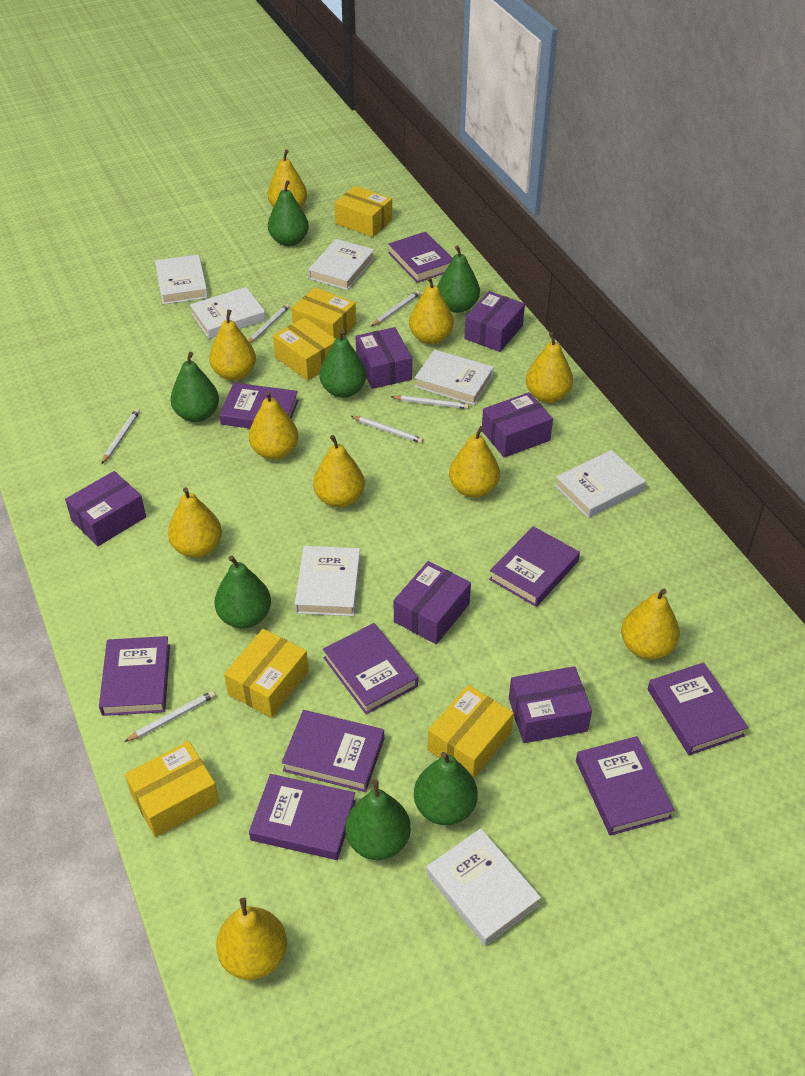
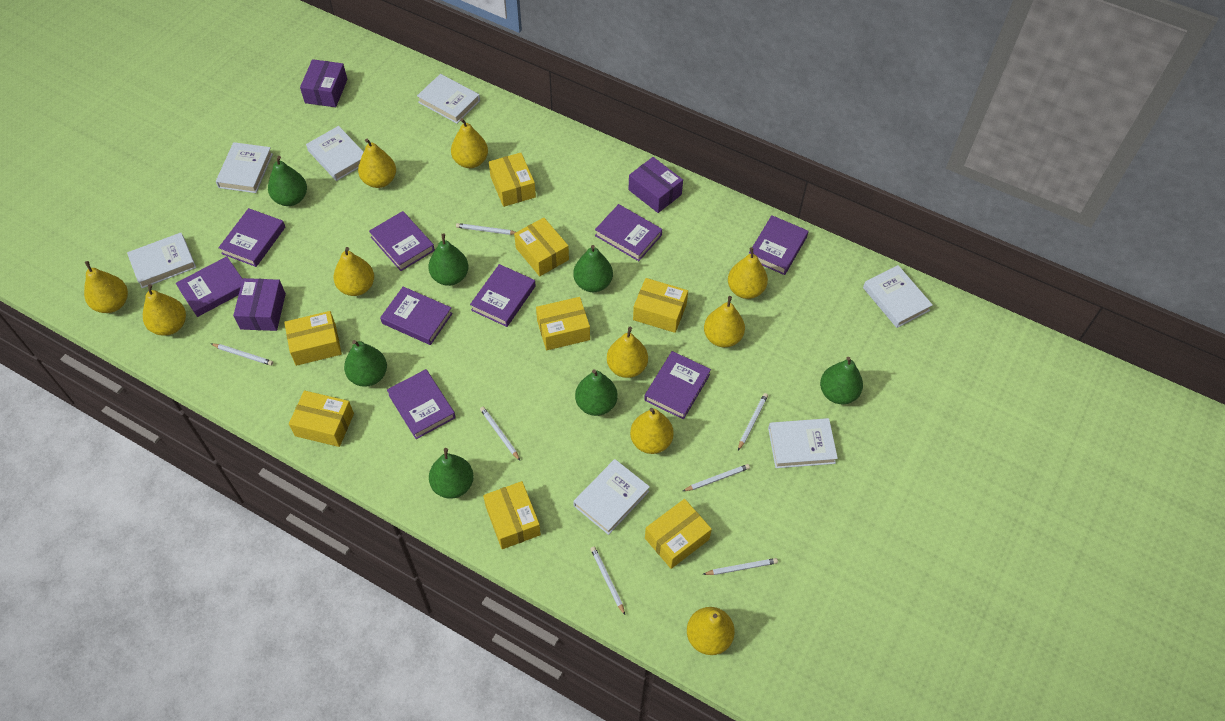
purple box: [65,471,146,546] [356,327,412,389] [394,561,471,644] [464,291,525,352] [482,392,553,458] [509,666,592,743] = 6 -> [233,278,286,331] [300,59,347,107] [628,157,683,213] = 3
white pencil: [101,409,140,464] [124,691,216,742] [248,304,290,343] [351,416,424,443] [371,291,420,327] [390,395,469,409] = 6 -> [211,344,273,366] [456,223,516,235] [480,407,520,460] [590,547,625,615] [683,464,750,491] [703,558,778,575] [738,393,768,450] = 7
yellow box: [125,741,219,837] [224,629,309,718] [273,318,335,381] [291,287,356,339] [335,186,392,237] [427,685,514,779] = 6 -> [284,311,342,366] [289,390,354,447] [483,481,541,549] [489,153,536,207] [514,217,569,276] [536,297,590,350] [633,278,688,333] [645,499,712,569] = 8

